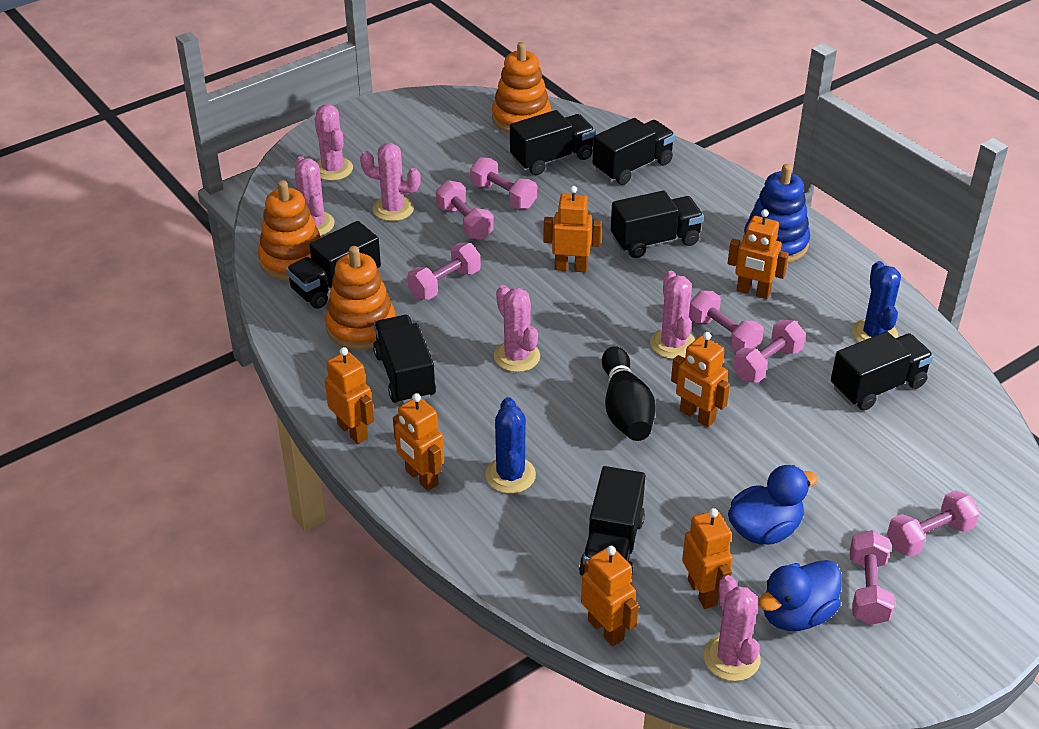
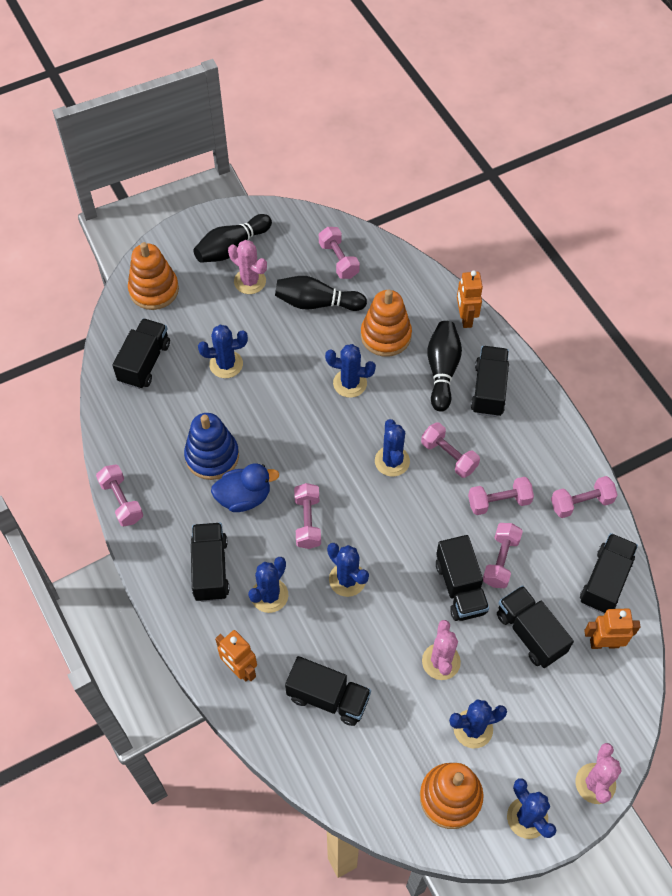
black bowling pin: [602,346,656,441] = 1 -> [193,214,272,263] [275,276,367,311] [427,321,462,412] = 3
blue cactus: [485,397,536,494] [852,261,901,343] = 2 -> [198,325,248,378] [248,557,288,613] [325,344,376,398] [327,543,369,597] [375,419,410,477] [449,699,507,748] [507,778,556,839] = 7
blue duck: [728,465,818,545] [758,560,842,631] = 2 -> [211,463,279,512] = 1
orange robot: [325,347,374,444] [393,393,444,491] [543,186,602,272] [581,546,639,646] [671,332,730,427] [682,508,733,609] [728,209,789,299] = 7 -> [215,630,257,681] [457,270,483,328] [584,609,641,649] = 3
pink cactus: [295,156,335,236] [314,104,353,181] [360,143,421,221] [494,285,540,372] [650,271,695,359] [704,575,761,681] = 6 -> [228,240,267,294] [422,620,461,680] [575,743,622,804] = 3

